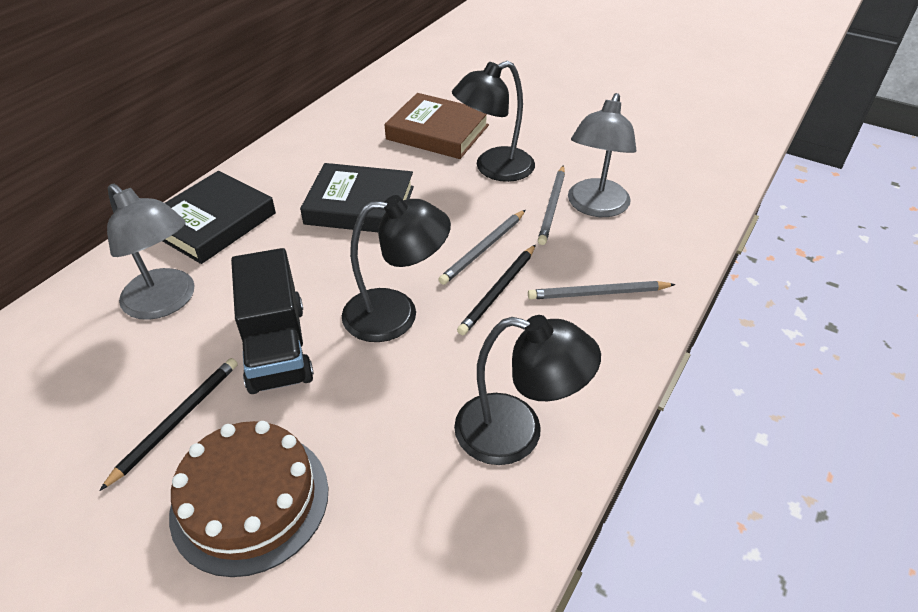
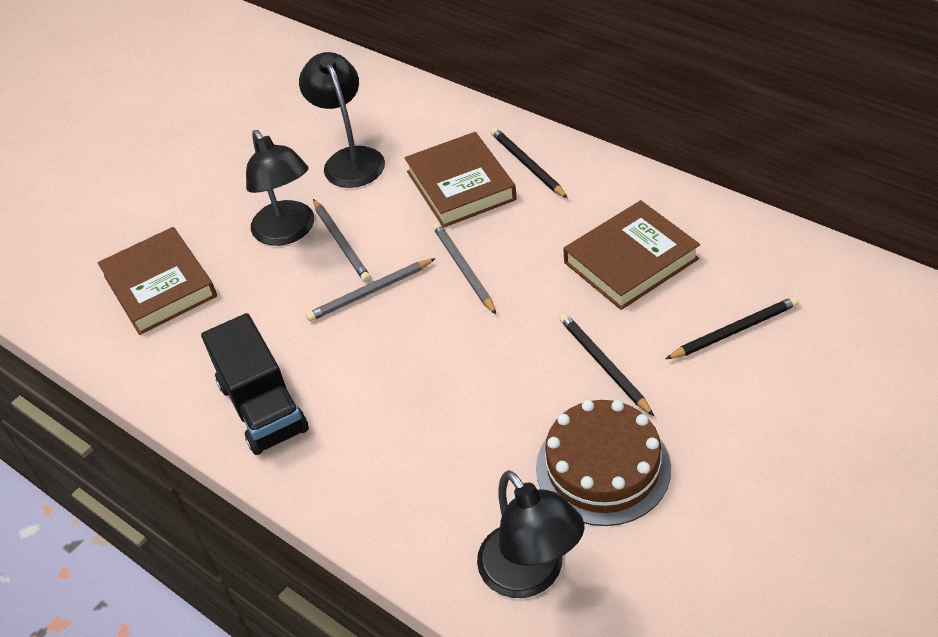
black book: [163,171,276,264] [300,163,414,232] = 2 -> none = 0
black pencil: [99,358,238,491] [457,244,536,335] = 2 -> [491,128,567,198] [559,313,654,416] [666,296,799,359] = 3
brown book: [384,93,489,159] = 1 -> [98,227,217,335] [405,132,517,228] [563,200,700,310] = 3
grey lamp: [107,184,195,320] [568,93,636,217] = 2 -> none = 0

